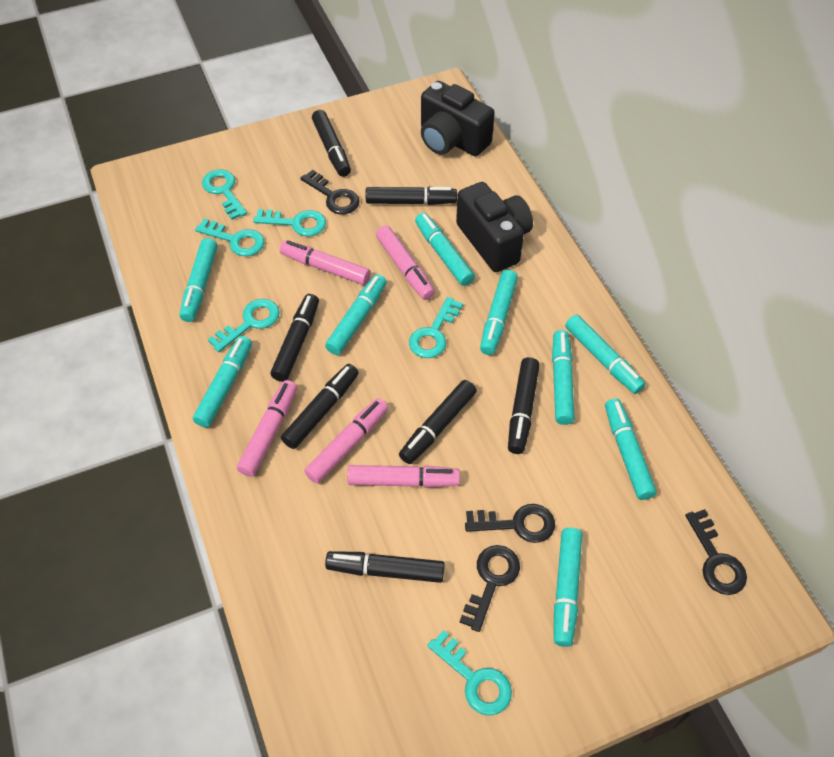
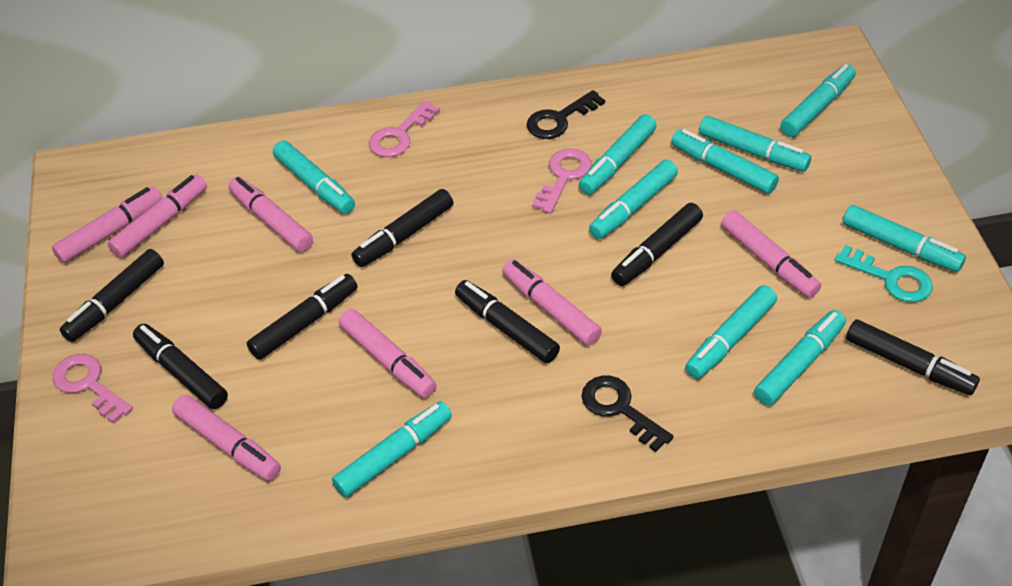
black camera: [421,81,495,156] [456,182,533,272] = 2 -> none = 0
black key: [300,170,360,214] [460,545,520,632] [465,504,555,543] [685,509,747,595] = 4 -> [527,90,605,139] [581,375,674,452] = 2
pink key: none = 0 -> [53,354,133,423] [369,101,440,157] [532,148,592,213] = 3
pink marker: [237,380,297,477] [280,240,371,285] [304,398,388,483] [347,465,460,488] [376,226,435,300] = 5 -> [52,187,162,263] [107,175,207,258] [172,395,281,481] [228,177,313,252] [339,309,436,398] [502,259,602,346] [721,210,821,298] = 7
turquoise key: [195,218,265,256] [202,169,247,220] [208,299,280,352] [253,209,326,237] [409,297,463,358] [427,630,512,715] = 6 -> [834,245,933,303] = 1
turquoise marker: [180,238,218,322] [193,336,252,428] [325,274,387,355] [415,213,475,286] [480,270,518,355] [552,330,575,425] [554,528,582,647] [565,315,646,394] [605,398,657,500] = 9 -> [273,141,355,214] [332,401,452,498] [579,114,657,195] [589,160,678,239] [671,129,779,194] [685,285,777,379] [699,116,811,172] [754,310,846,406] [780,64,856,137] [843,205,966,272] = 10

